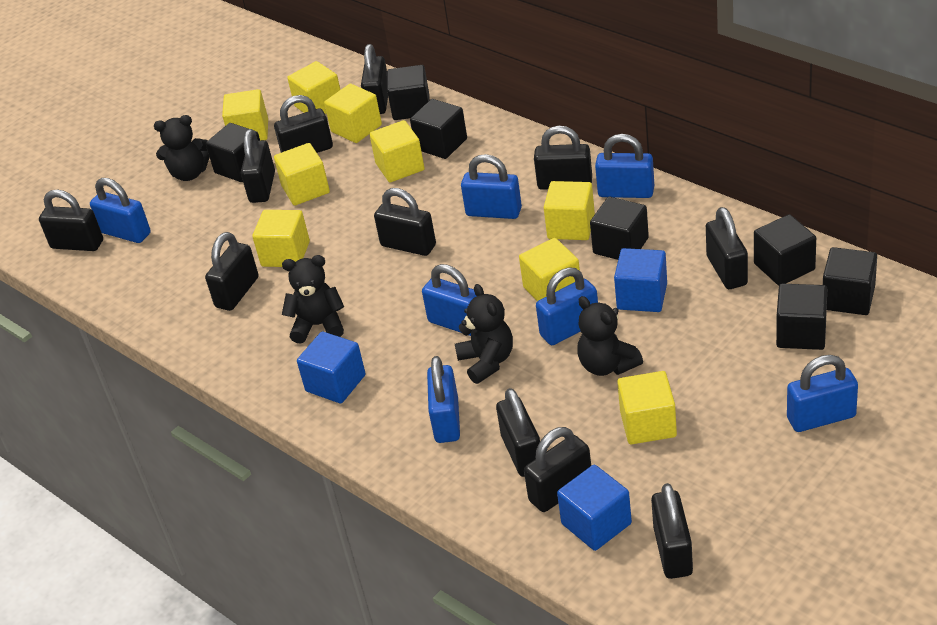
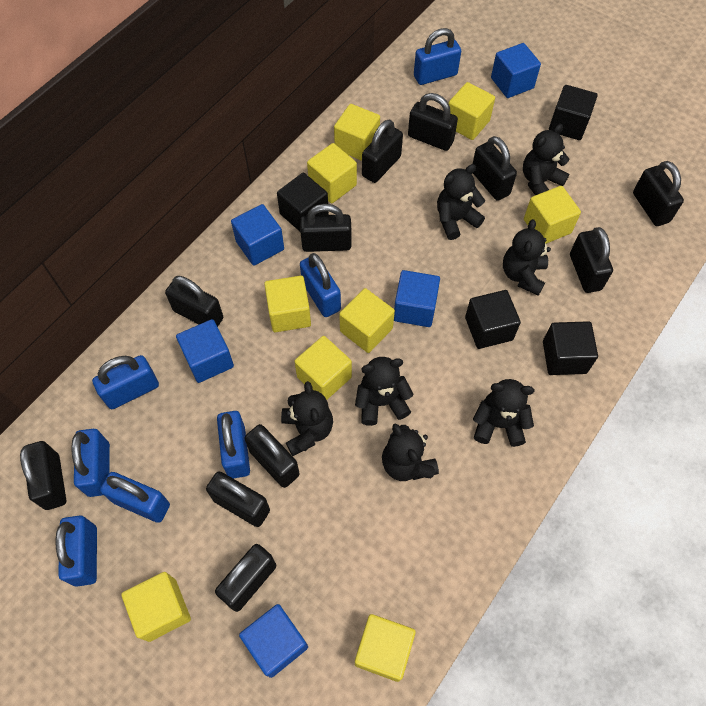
black cube: [206,123,260,182] [387,65,430,120] [410,99,467,159] [590,197,649,260] [754,214,816,286] [776,284,827,350] [823,247,877,315] = 7 -> [277,173,329,231] [465,290,521,349] [543,321,598,375] [549,85,598,140] = 4
black teddy bear: [154,115,210,181] [282,255,344,344] [455,284,513,384] [577,296,643,376] = 4 -> [281,381,333,456] [355,357,414,426] [382,423,439,481] [437,164,485,240] [473,379,534,447] [503,219,551,296] [523,124,569,195] = 7
blue cube: [297,331,366,403] [557,465,632,551] [614,248,667,312] = 3 -> [176,319,234,383] [231,204,284,266] [239,604,308,678] [394,270,440,327] [491,43,541,98] = 5

